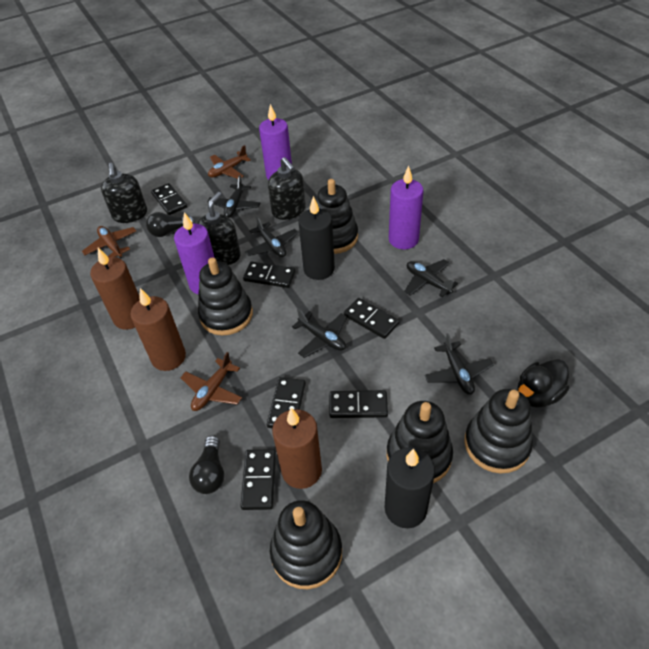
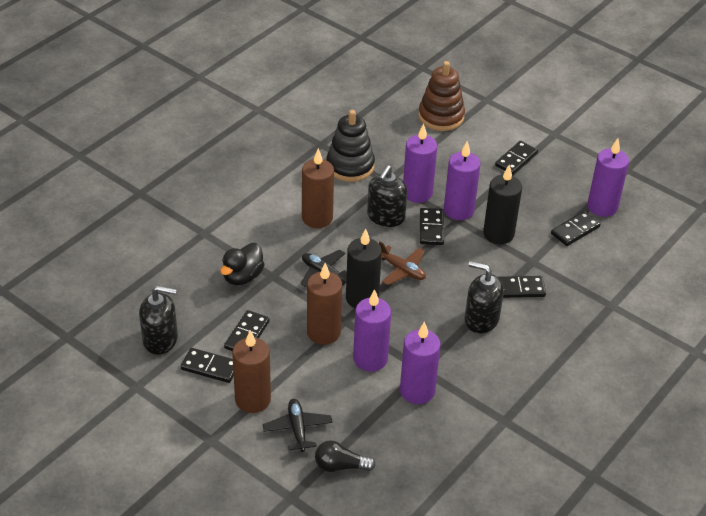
black light bulb: [146,212,195,237] [189,435,224,494] = 2 -> [315,440,376,472] = 1
black plane: [208,175,260,218] [245,216,298,257] [292,309,347,358] [404,259,458,297] [425,333,493,395] = 5 -> [263,399,332,452] [300,250,347,288] = 2
black stacking toy: [198,258,253,335] [270,500,342,589] [316,179,358,254] [387,401,453,483] [464,389,533,473] = 5 -> [327,110,375,182] = 1
brown plane: [82,226,136,259] [180,352,242,411] [208,145,251,179] = 3 -> [379,242,426,285] = 1
brown stacking toy: none = 0 -> [418,61,465,131] = 1
purple candle: [174,212,215,294] [259,104,292,180] [389,166,424,249] = 3 -> [353,289,391,372] [400,321,441,404] [403,123,437,203] [444,141,481,220] [587,138,629,217] = 5

